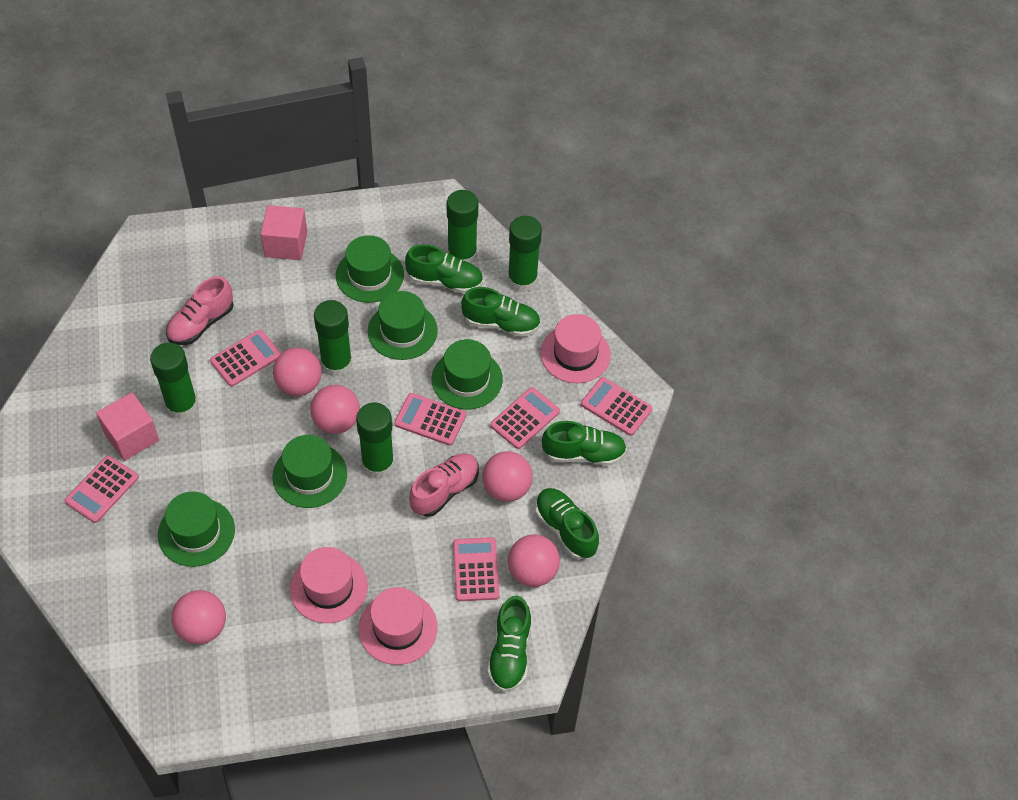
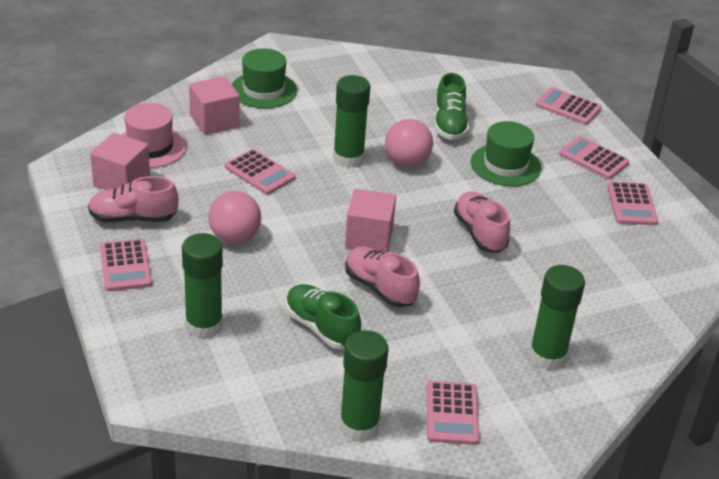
green glue stick: [150,343,198,419] [314,300,352,377] [356,403,394,478] [447,190,478,263] [508,216,542,292] = 5 -> [182,233,223,339] [333,75,370,168] [339,330,388,441] [529,265,585,370] = 4
green hat: [158,492,235,567] [272,435,347,508] [336,235,404,303] [368,291,438,360] [432,339,503,409] = 5 -> [232,48,297,108] [471,121,541,186] = 2
green shoe: [405,244,483,294] [461,287,540,337] [487,596,531,692] [535,488,599,559] [542,421,627,466] = 5 -> [285,284,361,349] [435,73,469,140] = 2
pink ball: [171,590,226,644] [273,348,322,396] [310,385,360,434] [482,451,533,502] [508,534,560,587] = 5 -> [208,191,261,244] [385,119,433,167] = 2
pink cube: [96,392,159,461] [261,205,307,260] = 2 -> [90,133,150,190] [189,76,240,135] [345,189,396,252] = 3
pink hat: [290,547,368,623] [359,587,438,665] [541,314,611,383] = 3 -> [122,103,186,168] = 1
pink shoe: [166,276,234,345] [409,453,479,517] = 2 -> [88,176,179,223] [345,246,420,307] [454,192,510,253] = 3

